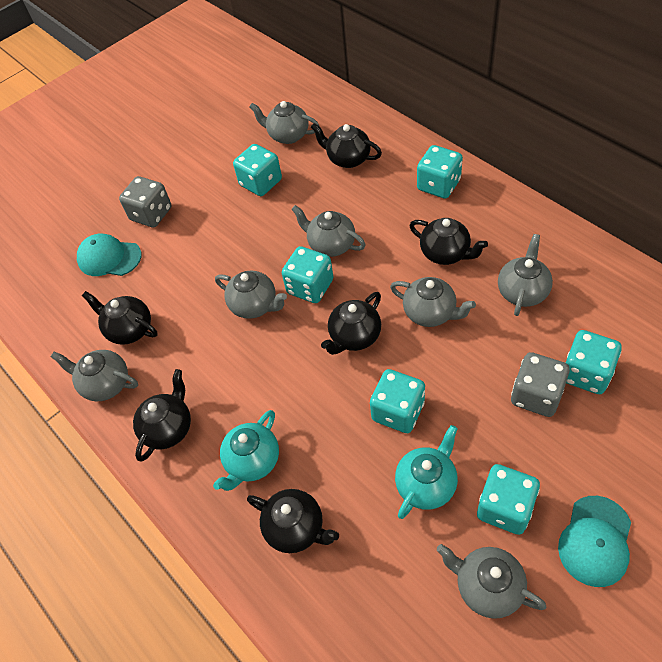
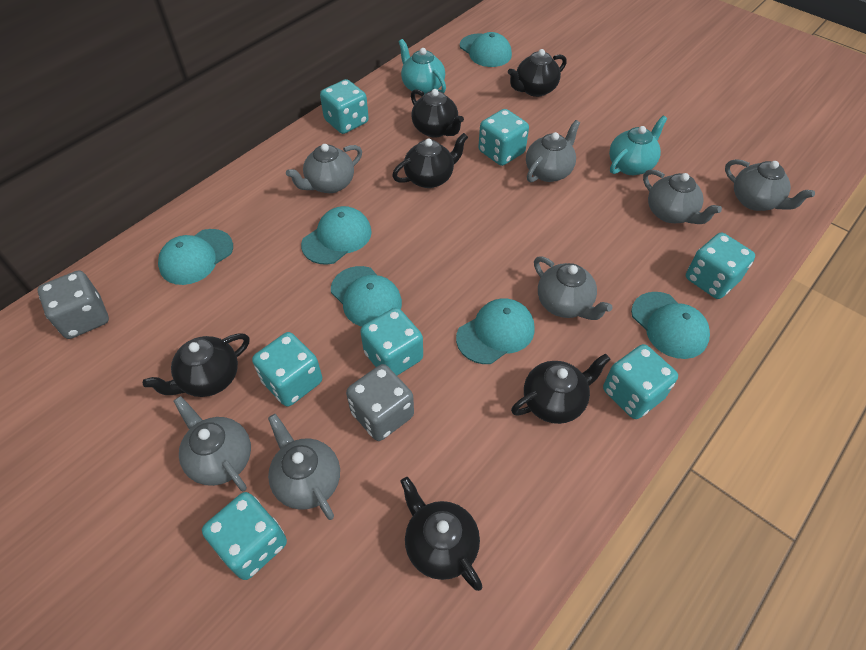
turquoise cap: [77,234,142,276] [558,496,631,587] = 2 -> [158,229,233,285] [301,206,372,265] [331,266,402,327] [456,298,535,364] [460,32,512,67] [631,292,710,359] = 6
turquoise dice: [233,144,282,196] [282,246,333,303] [370,369,425,433] [417,145,463,199] [477,464,540,535] [566,330,622,394] = 6 -> [202,492,287,580] [252,332,322,407] [320,79,369,134] [360,308,423,376] [478,109,529,166] [603,344,678,419] [686,233,755,299] = 7

